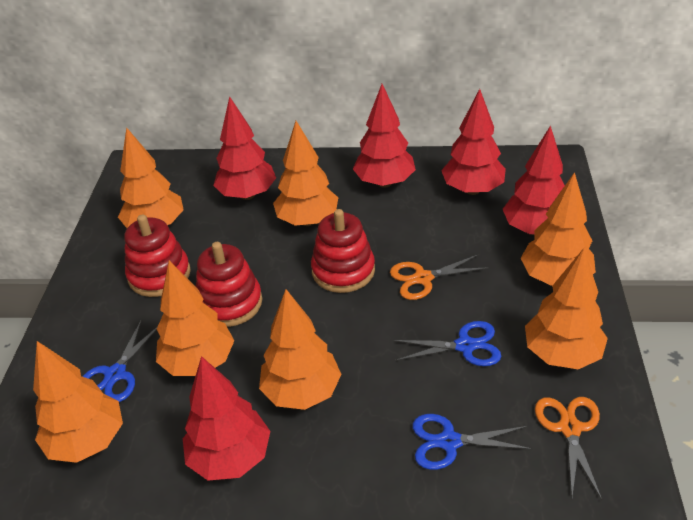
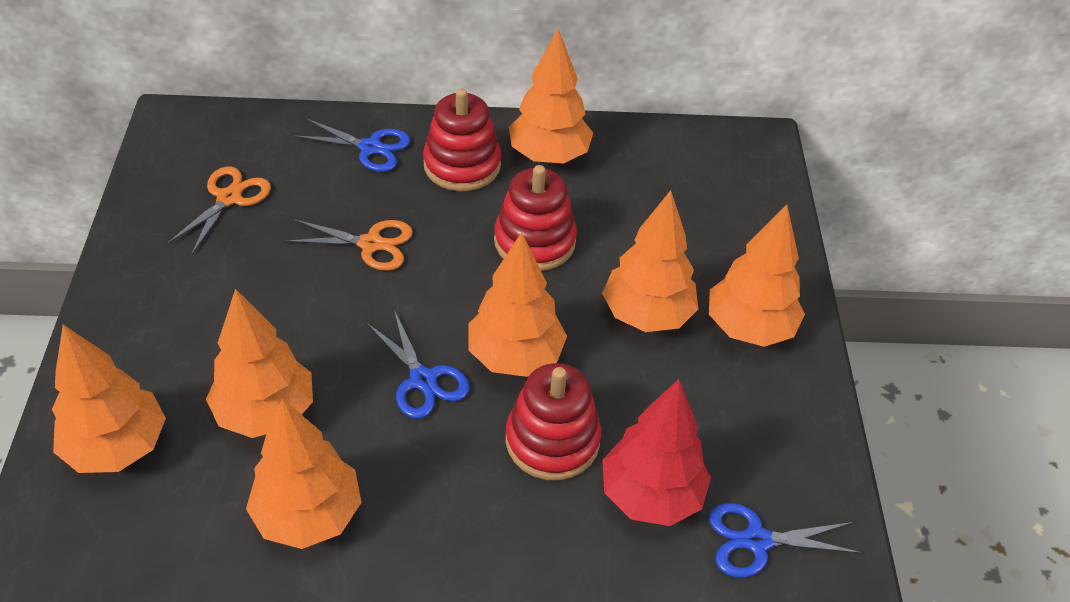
red tree: [183,356,270,481] [213,96,276,200] [353,84,416,188] [441,89,506,195] [503,125,565,235] = 5 -> [602,379,711,526] = 1

